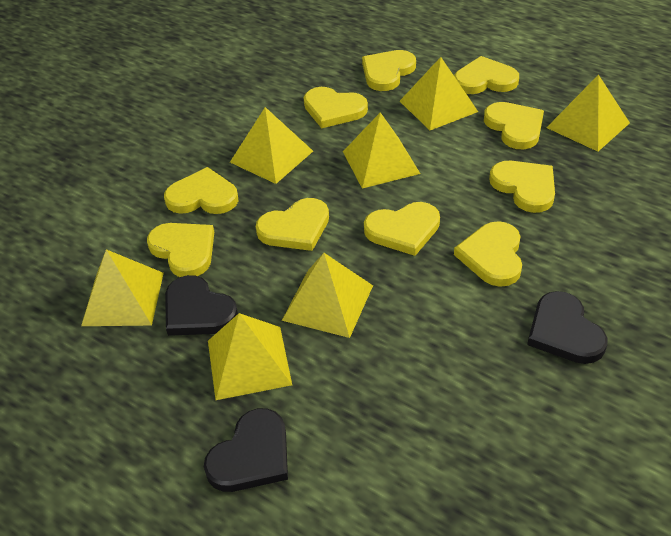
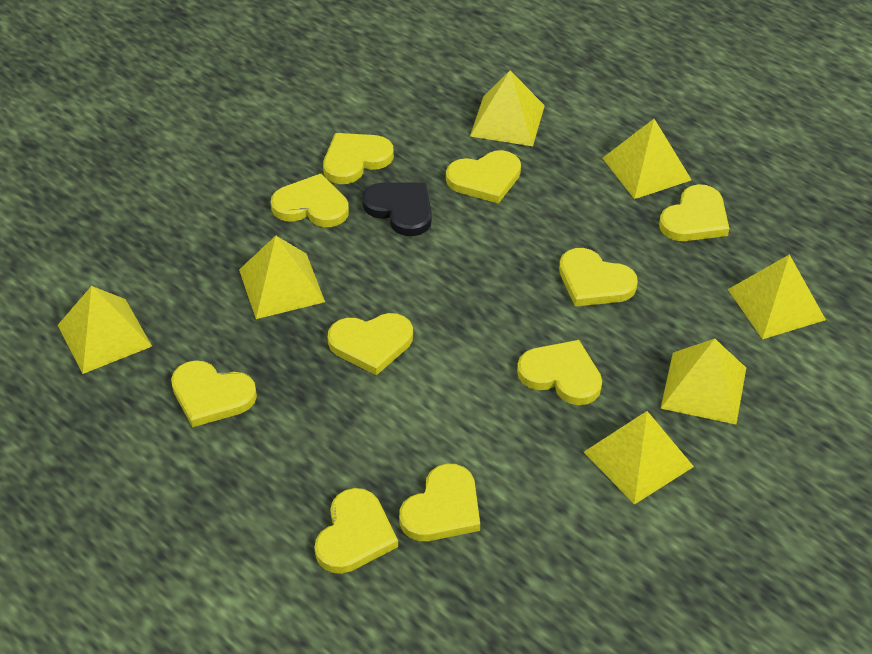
black heart: [165,275,238,336] [204,408,288,492] [527,291,608,364] = 3 -> [362,182,432,236] = 1

